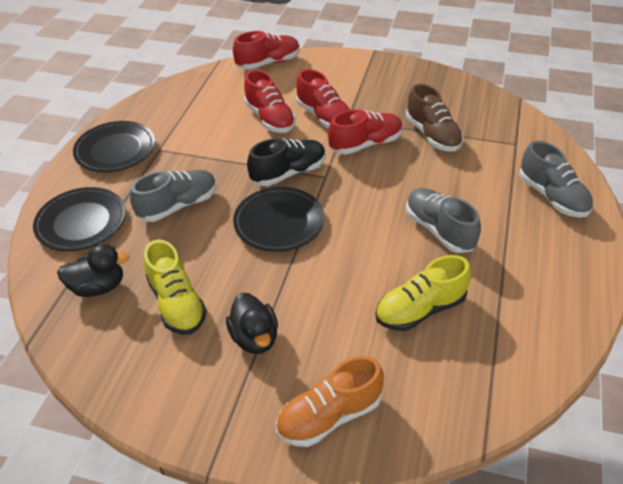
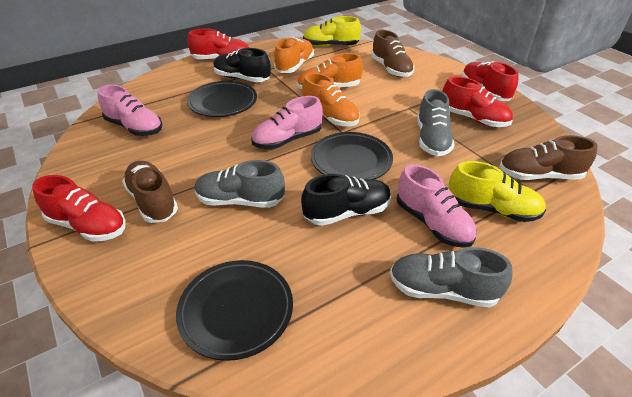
black duck: [57,244,130,297] [226,293,278,354] = 2 -> none = 0
black shoe: [247,138,326,186] = 1 -> [213,48,271,82] [301,174,391,226] = 2
brown shoe: [406,84,463,152] = 1 -> [122,161,178,223] [371,30,414,77] [499,135,597,180] = 3
orange shoe: [276,356,384,447] = 1 -> [274,37,314,73] [297,53,363,89] [302,73,360,126] = 3
pink shoe: none = 0 -> [97,85,162,136] [251,96,323,149] [397,164,477,248] = 3

